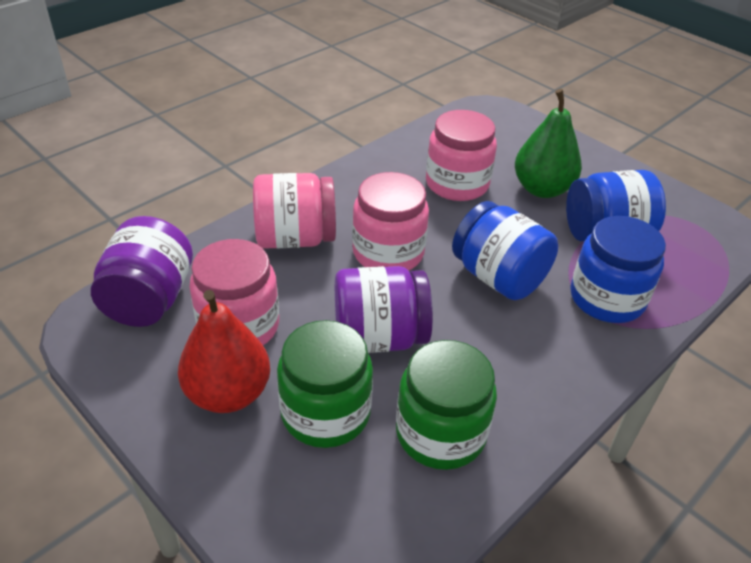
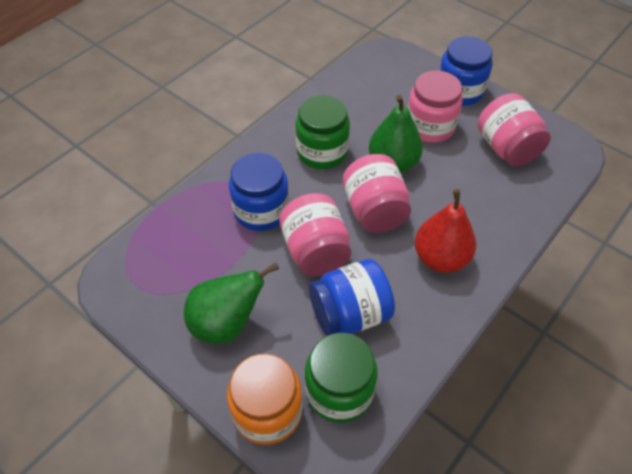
green pear: [515,89,582,198] = 1 -> [184,263,279,343] [369,95,423,173] = 2
orange jar: none = 0 -> [227,353,303,445] = 1
purple jar: [91,216,193,327] [335,266,433,353] = 2 -> none = 0

